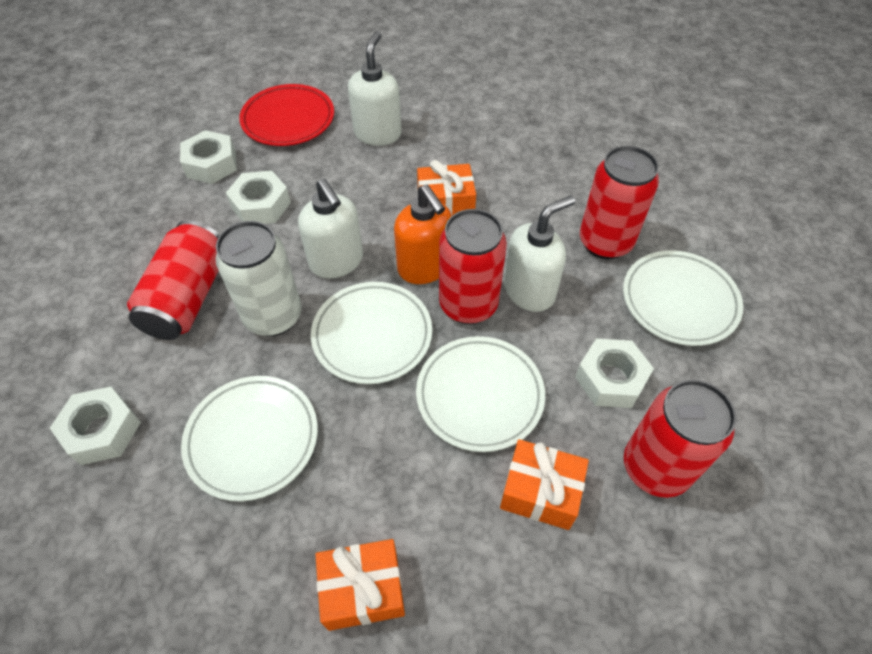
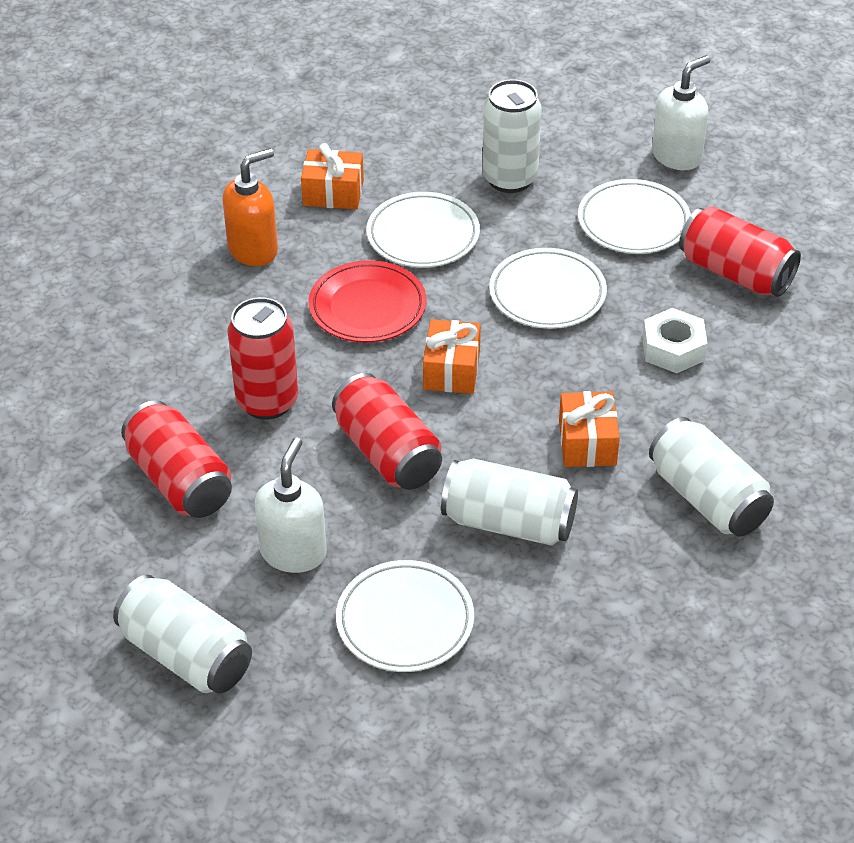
white can: [216,221,302,336] = 1 -> [113,575,252,694] [441,458,578,546] [482,79,541,193] [649,417,774,537] = 4
white nut: [50,386,141,465] [180,130,237,184] [226,171,291,224] [575,338,654,408] = 4 -> [642,308,707,373] = 1
white soap dispenser: [298,179,363,278] [348,31,402,146] [504,196,575,312] = 3 -> [255,438,327,573] [652,55,711,170] = 2

